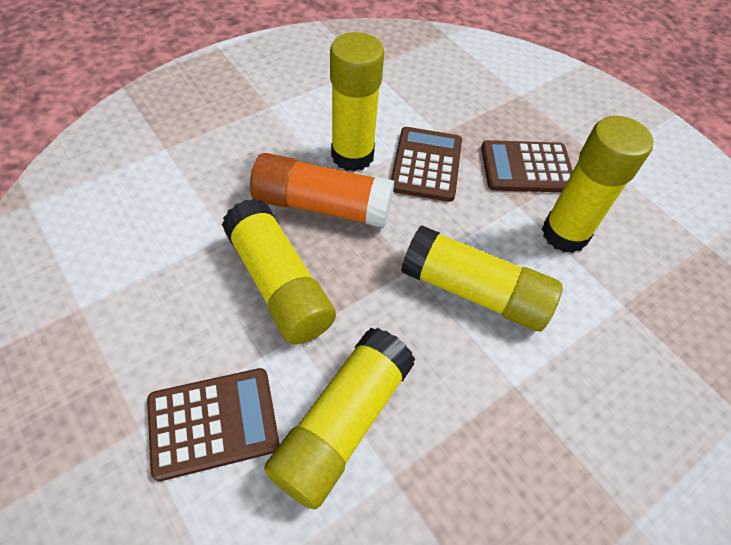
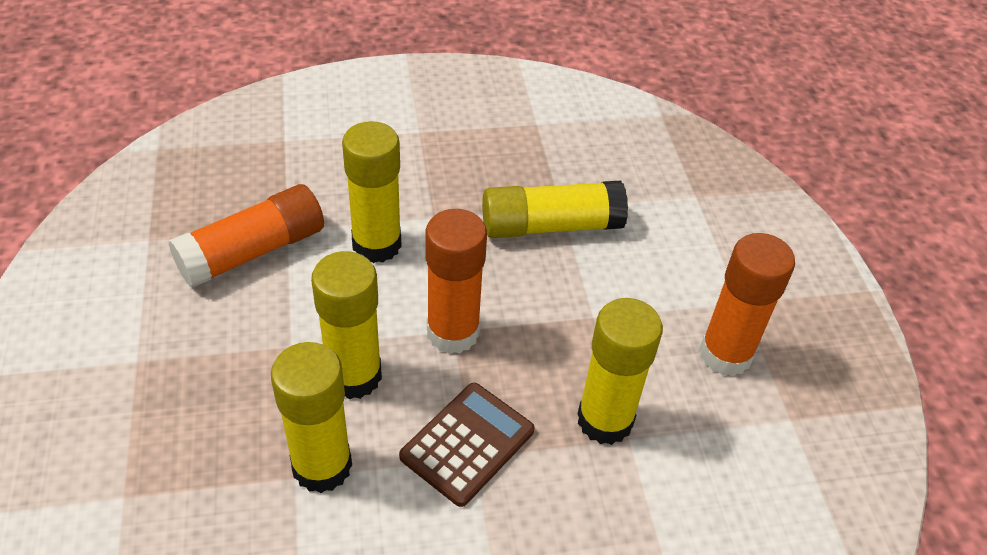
brown calculator: [147,368,280,481] [391,127,462,202] [481,140,573,192] = 3 -> [399,383,535,507] = 1
orange glue stick: [250,153,394,228] = 1 -> [168,184,324,288] [425,209,487,354] [700,233,795,376] = 3

